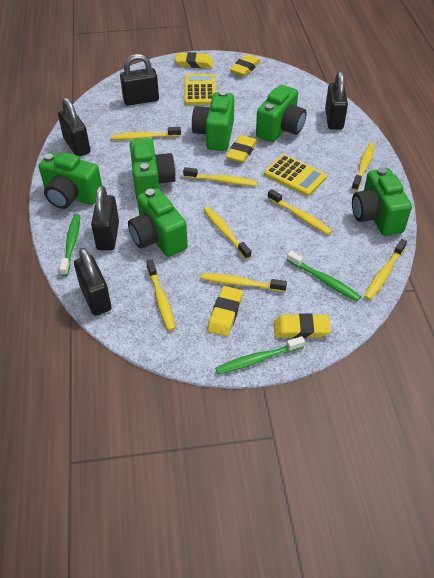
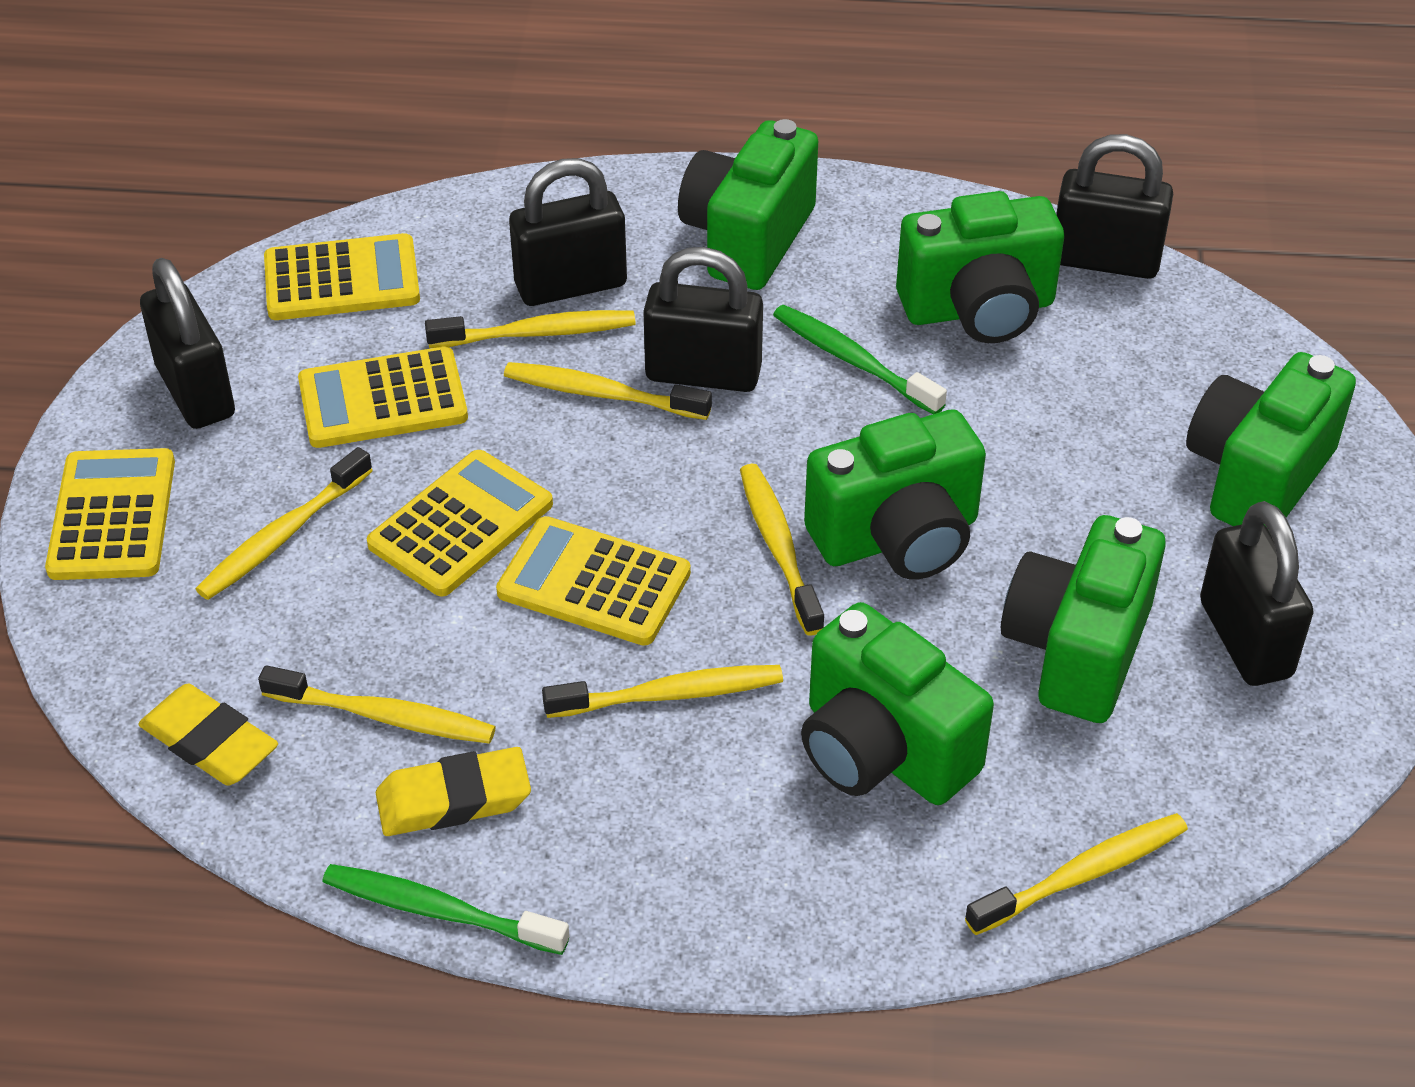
green toothbrush: [59,214,80,276] [215,336,305,374] [287,251,361,302] = 3 -> [322,864,569,955] [773,305,947,414] = 2
yellow calculator: [184,74,216,105] [264,154,327,196] = 2 -> [45,448,175,580] [264,233,420,320] [298,346,468,448] [367,450,553,597] [496,516,691,646] = 5
yellow eraser: [175,52,213,68] [208,286,243,337] [226,135,257,163] [230,54,261,77] [274,313,331,339] = 5 -> [138,684,278,786] [376,747,531,836] = 2
yellow toothbrush: [111,127,181,140] [146,259,175,331] [183,167,257,186] [201,273,287,292] [204,207,251,259] [268,189,332,235] [351,143,375,191] [364,239,407,300] = 8 -> [196,447,373,600] [258,665,496,744] [425,310,636,348] [504,362,712,420] [542,665,783,718] [740,464,824,636] [965,813,1188,935] = 7

